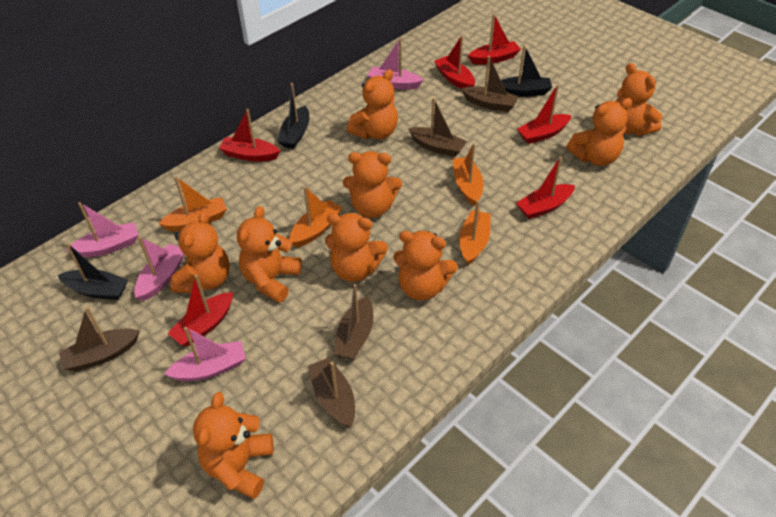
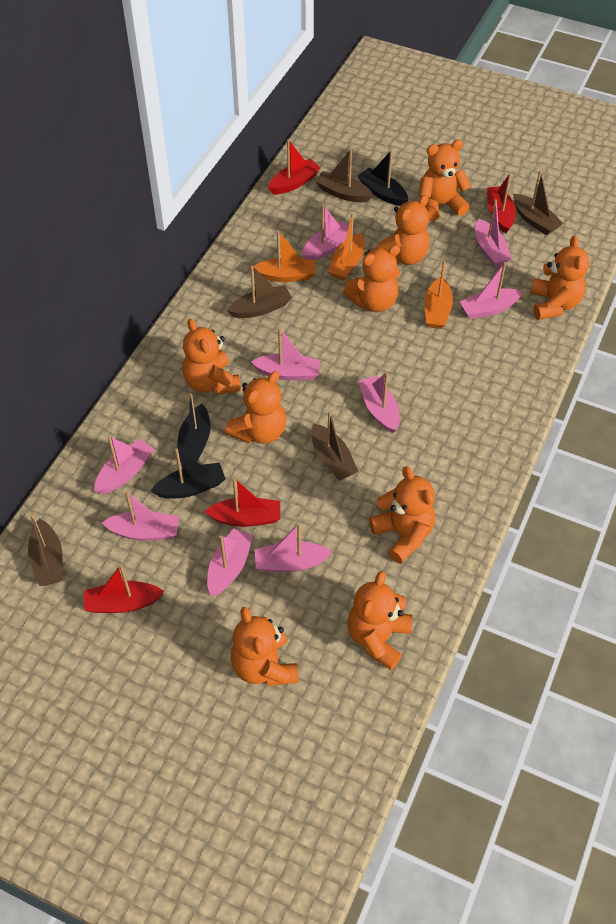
orange boat: [159,176,227,231] [289,187,343,248] [453,143,484,206] [459,201,491,265] = 4 -> [253,230,316,282] [328,213,365,281] [424,260,453,329] = 3
pink boat: [66,202,138,258] [134,237,184,301] [164,327,246,381] [368,38,423,90] = 4 -> [94,436,155,494] [102,491,179,541] [207,528,253,596] [251,328,320,380] [254,523,333,572] [302,205,355,260] [358,372,400,433] [459,262,523,319] [475,199,512,267] = 9
red boat: [167,275,233,346] [219,109,280,161] [434,35,475,89] [468,14,521,65] [516,157,575,219] [517,85,571,144] = 6 -> [84,564,164,613] [204,478,280,527] [268,139,321,195] [487,173,516,233] = 4

